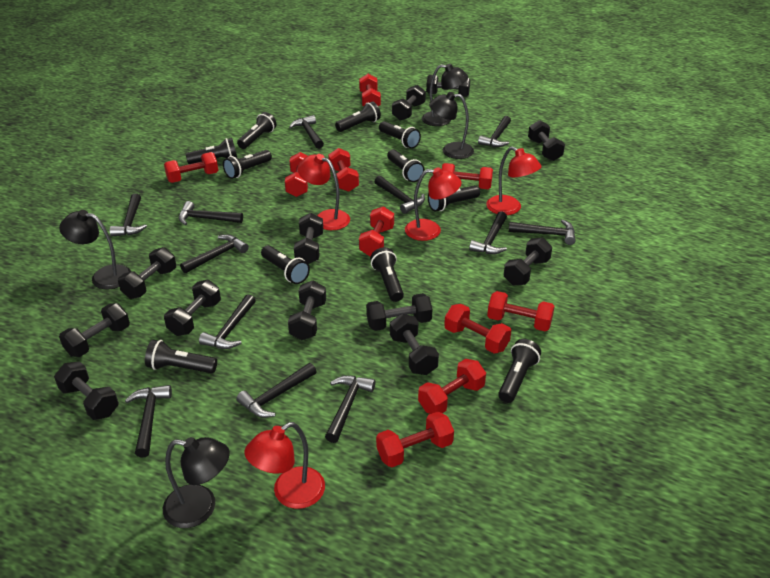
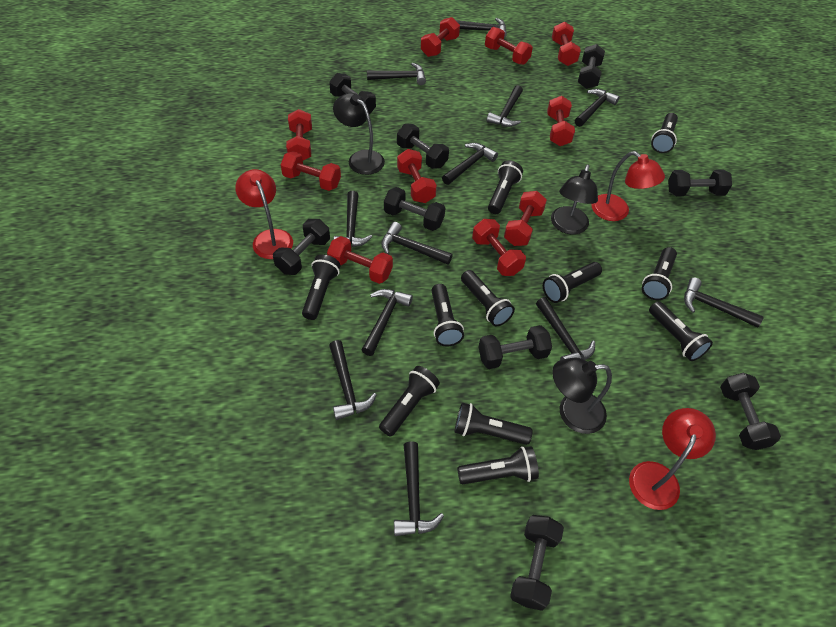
black dumbbell: [54,361,119,420] [59,303,130,357] [118,247,176,299] [164,280,221,336] [288,281,326,340] [294,213,323,264] [366,293,432,331] [390,314,439,375] [392,85,426,121] [426,75,470,97] [504,237,552,286] [528,120,565,161] = 12 -> [273,219,330,275] [329,73,376,115] [384,187,445,231] [397,124,449,169] [479,325,552,369] [510,515,564,611] [578,44,605,89] [668,169,732,196] [720,373,781,450] = 9
black lamp: [59,210,131,289] [163,437,230,528] [422,64,468,126] [429,92,474,159] = 4 -> [333,93,385,175] [551,164,598,235] [552,358,612,434] = 3
red lamp: [245,422,325,509] [297,154,350,230] [405,167,462,241] [486,146,541,215] = 4 -> [235,169,293,259] [591,151,665,221] [629,408,716,510] = 3

